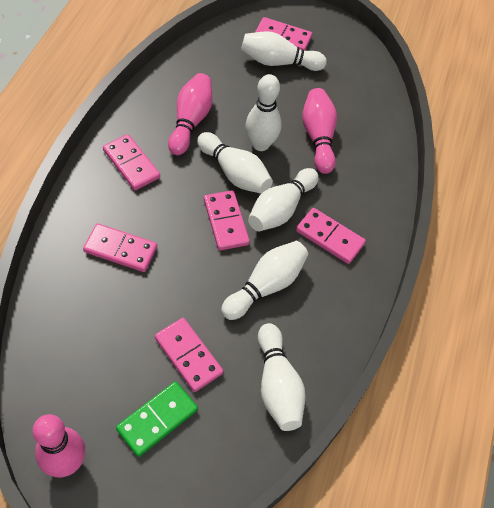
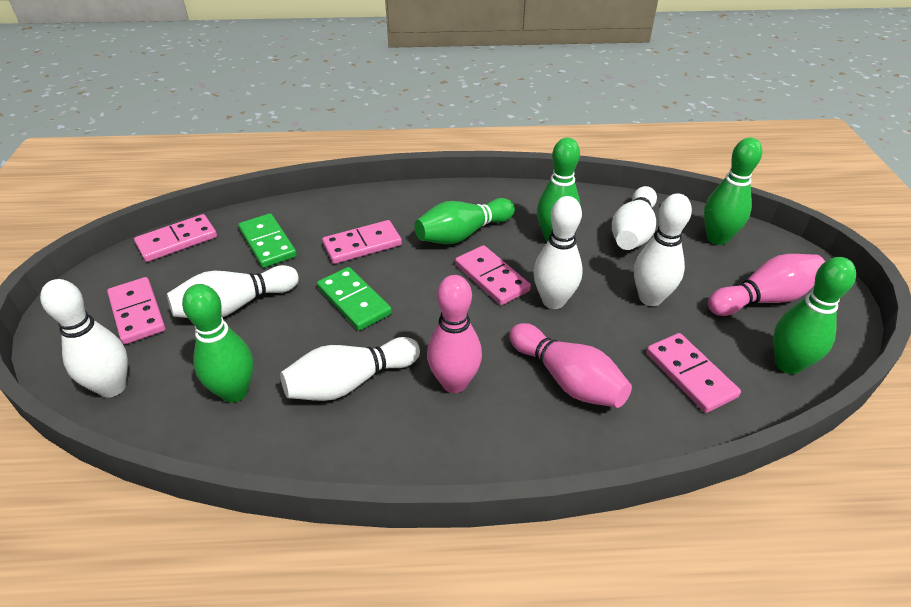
green bowling pin: none = 0 -> [182,284,253,403] [414,198,515,244] [537,138,581,242] [704,138,762,245] [773,257,856,374] = 5
green domino: [116,381,198,457] = 1 -> [238,213,297,268] [317,267,392,331] = 2
pink domino: [83,223,157,272] [103,134,160,190] [155,318,223,392] [204,190,250,251] [255,17,312,51] [296,208,366,264] = 6 -> [107,277,166,344] [134,214,217,262] [322,220,402,264] [455,245,531,305] [646,333,741,413] = 5

